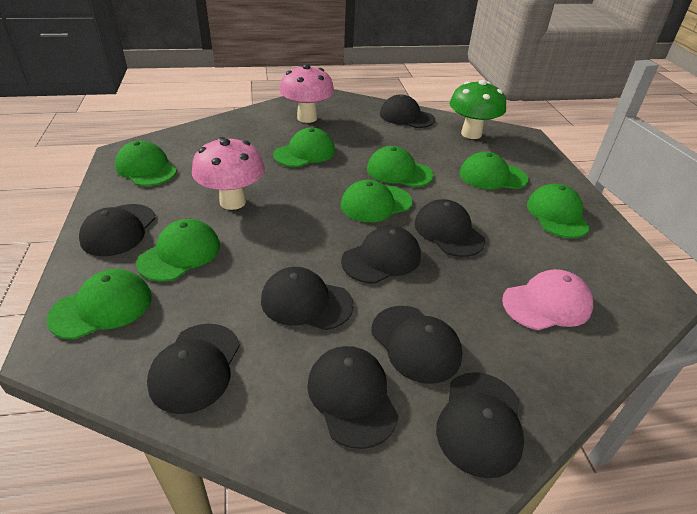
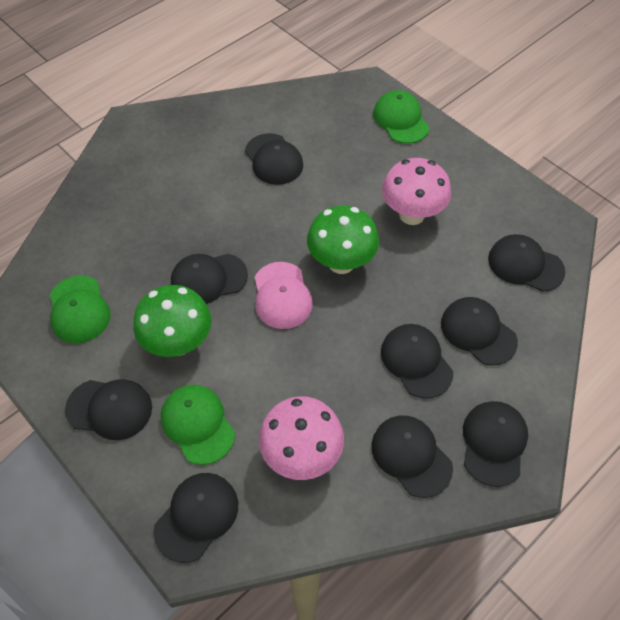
green cap: [47,269,152,339] [115,140,177,186] [136,219,220,281] [273,128,335,167] [341,180,413,222] [367,146,434,187] [459,152,528,189] [527,184,590,238] = 8 -> [50,275,111,343] [161,385,235,465] [373,90,429,144] = 3
green mushroom: [450,80,506,139] = 1 -> [133,285,212,357] [307,206,379,274] = 2

